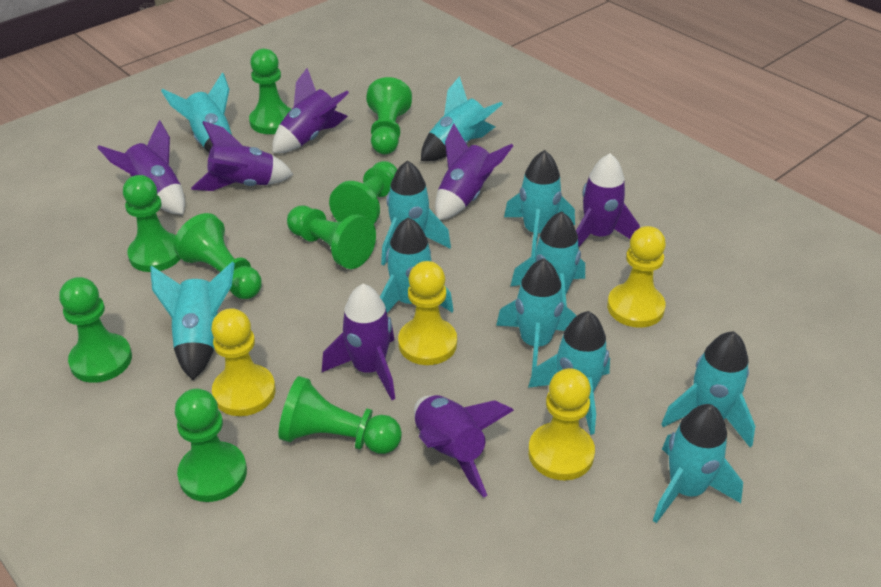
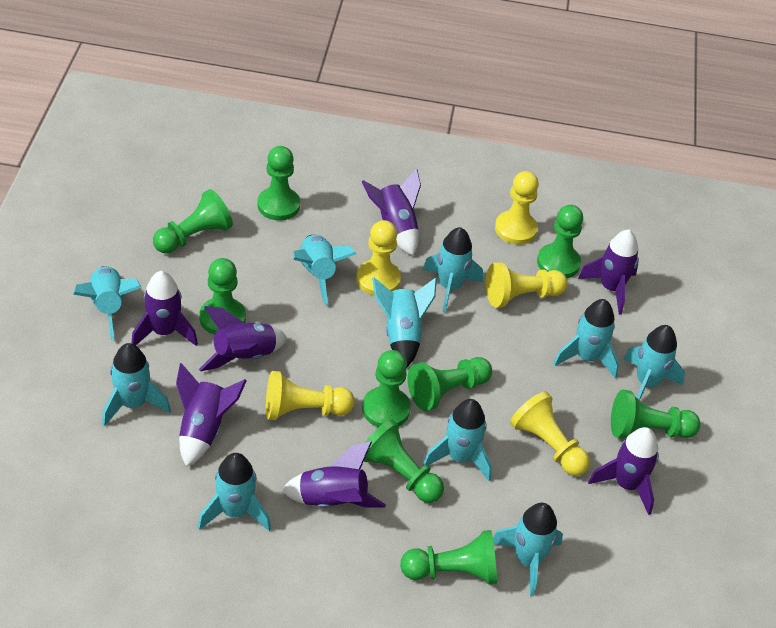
turquoise rocket: [150,262,235,380] [161,72,232,153] [380,217,453,313] [381,160,451,265] [421,76,503,161] [496,258,576,373] [504,150,575,257] [510,211,585,306] [528,311,610,435] [653,404,743,523] [661,331,755,447] = 11 -> [73,266,142,341] [102,343,171,427] [198,453,271,531] [292,235,357,305] [372,277,437,367] [423,227,483,313] [423,399,492,481] [493,503,563,596] [553,299,619,379] [623,325,685,401] = 10
yellow pawn: [211,308,276,416] [398,261,457,365] [528,368,595,480] [607,226,666,328] = 4 -> [266,371,355,420] [356,220,401,296] [486,262,568,308] [495,171,539,245] [510,391,590,476] = 5

